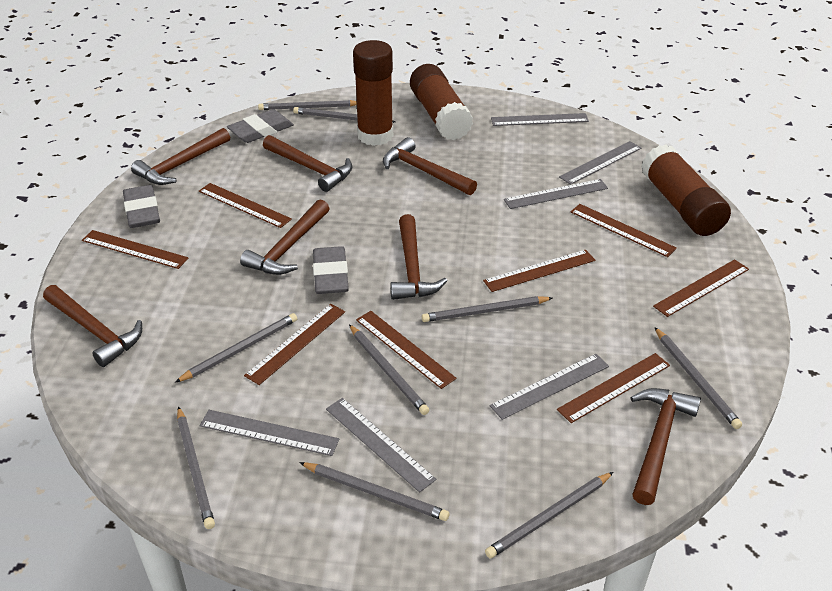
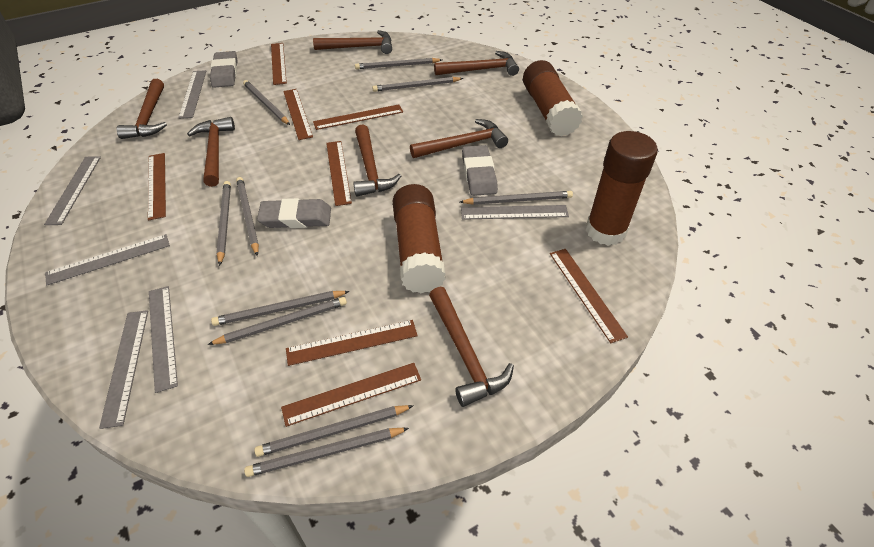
grey pencil: [175,313,297,383] [177,406,215,529] [258,100,357,110] [293,107,395,123] [299,462,449,521] [349,324,429,415] [422,296,552,322] [485,472,613,559] [655,327,742,429] = 9 -> [208,297,347,345] [211,291,350,326] [216,181,231,266] [236,177,259,256] [243,80,290,125] [244,428,409,477] [254,405,414,457] [355,58,442,70] [372,77,463,92] [460,191,573,205] = 10

